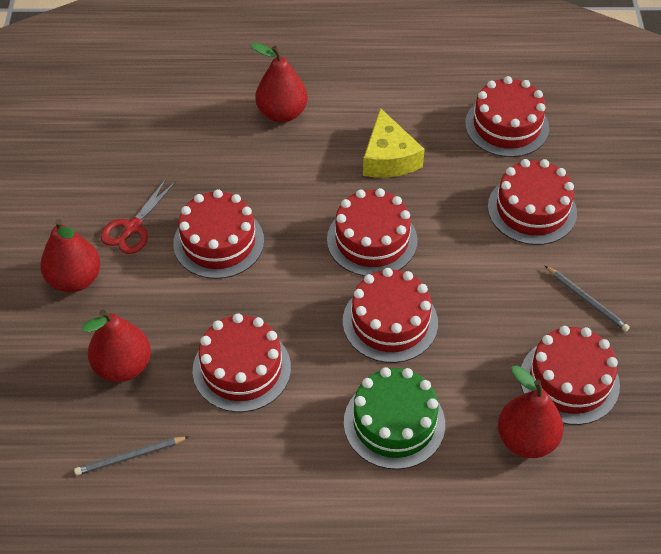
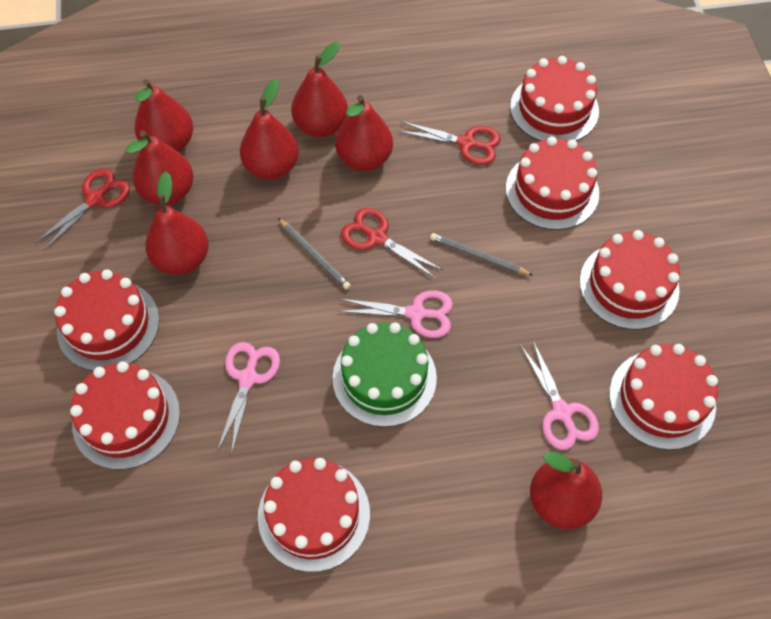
pink scissors: none = 0 -> [217,342,280,455] [338,290,453,338] [520,341,599,450] = 3
red pear: [40,219,101,293] [82,309,151,382] [251,43,308,123] [498,365,564,458] = 4 -> [126,131,194,205] [135,79,193,152] [145,172,209,275] [240,79,299,180] [291,42,348,137] [335,95,393,171] [530,452,602,529] = 7
red scissors: [101,178,176,254] = 1 -> [35,169,130,251] [341,208,443,279] [397,121,501,165] = 3
yellow cheese: [363,108,425,178] = 1 -> none = 0

